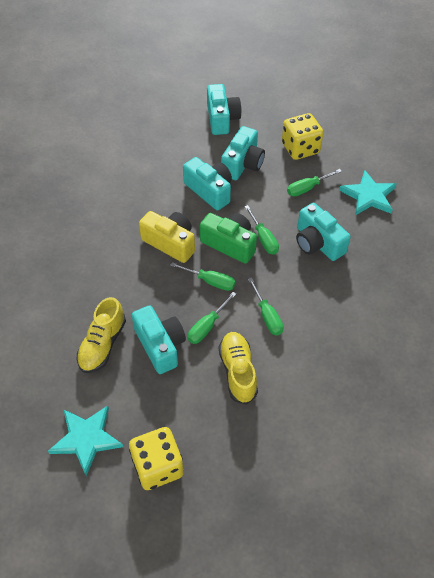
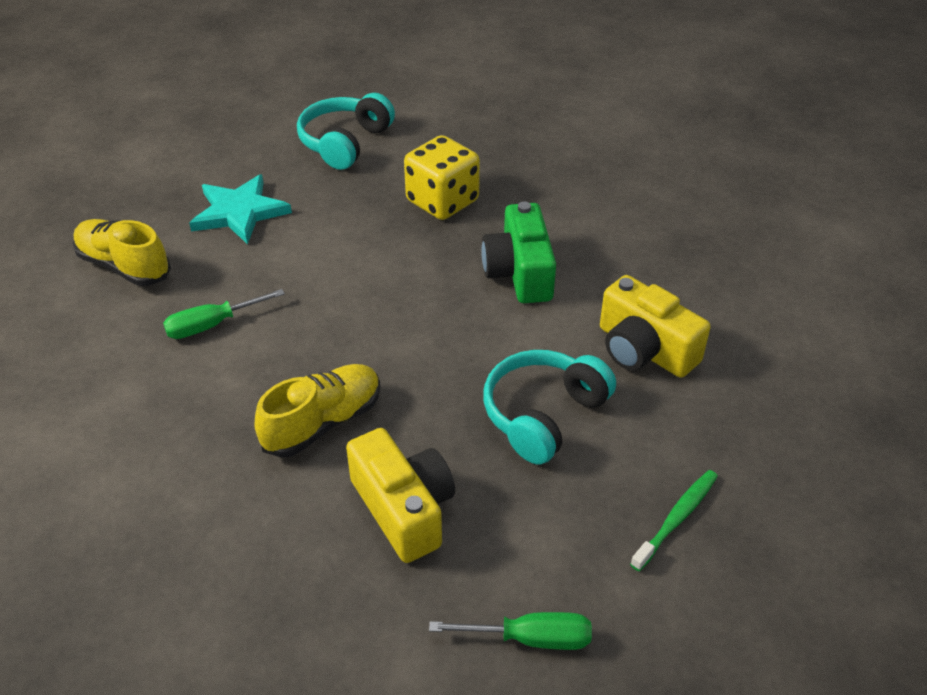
green screwdriver: [170,262,235,291] [187,292,236,344] [244,205,279,254] [248,277,284,335] [287,169,342,197] = 5 -> [163,289,285,339] [429,612,592,650] = 2
green toothbrush: none = 0 -> [630,470,718,571] = 1
turquoise camera: [132,305,186,374] [183,157,232,210] [207,84,242,135] [221,126,265,180] [296,203,351,261] = 5 -> none = 0
turquoise headphones: none = 0 -> [297,93,395,170] [483,350,616,465] = 2
turquoise star: [48,406,123,476] [339,170,396,215] = 2 -> [189,174,292,244] = 1
yellow camera: [139,211,195,263] = 1 -> [346,428,455,563] [600,275,711,378] = 2
yellow dice: [129,427,184,490] [282,113,323,160] = 2 -> [404,135,480,220] = 1

